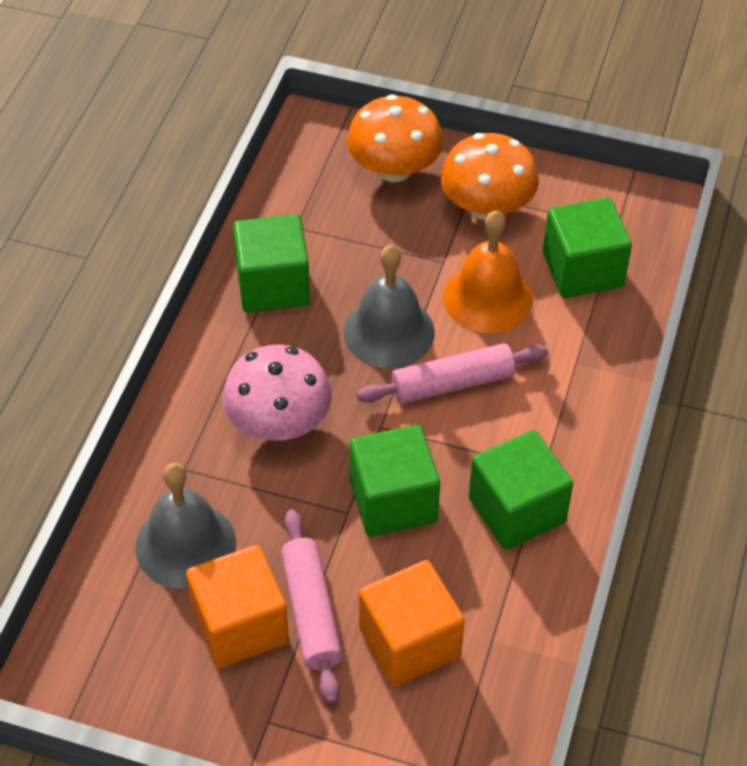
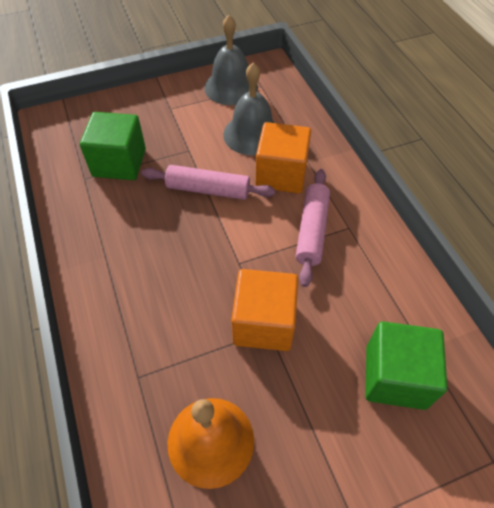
green cube: [233,214,310,313] [349,425,440,537] [469,430,573,550] [543,198,632,298] = 4 -> [80,112,146,180] [365,321,447,410] = 2
orange mushroom: [347,94,443,182] [440,133,539,220] = 2 -> none = 0
pink mushroom: [223,345,332,441] = 1 -> none = 0

